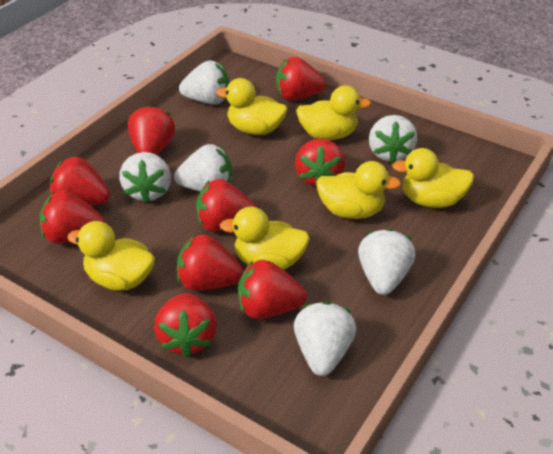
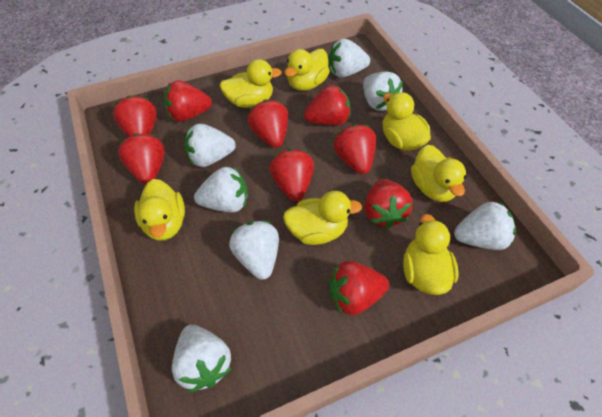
white strawberry: [119,152,171,203] [174,144,232,192] [179,60,229,105] [294,302,356,376] [358,228,415,295] [369,115,417,163] = 6 -> [172,325,232,392] [184,124,236,167] [194,166,248,213] [229,221,279,280] [329,39,370,78] [363,71,403,111] [454,202,516,250] = 7
yellow duck: [67,221,155,291] [216,78,287,135] [220,207,310,270] [296,85,371,140] [316,161,401,219] [392,148,474,208] = 6 -> [134,179,185,241] [219,59,282,108] [283,191,362,245] [284,49,330,91] [383,92,431,151] [403,214,459,295] [411,145,466,202] = 7

